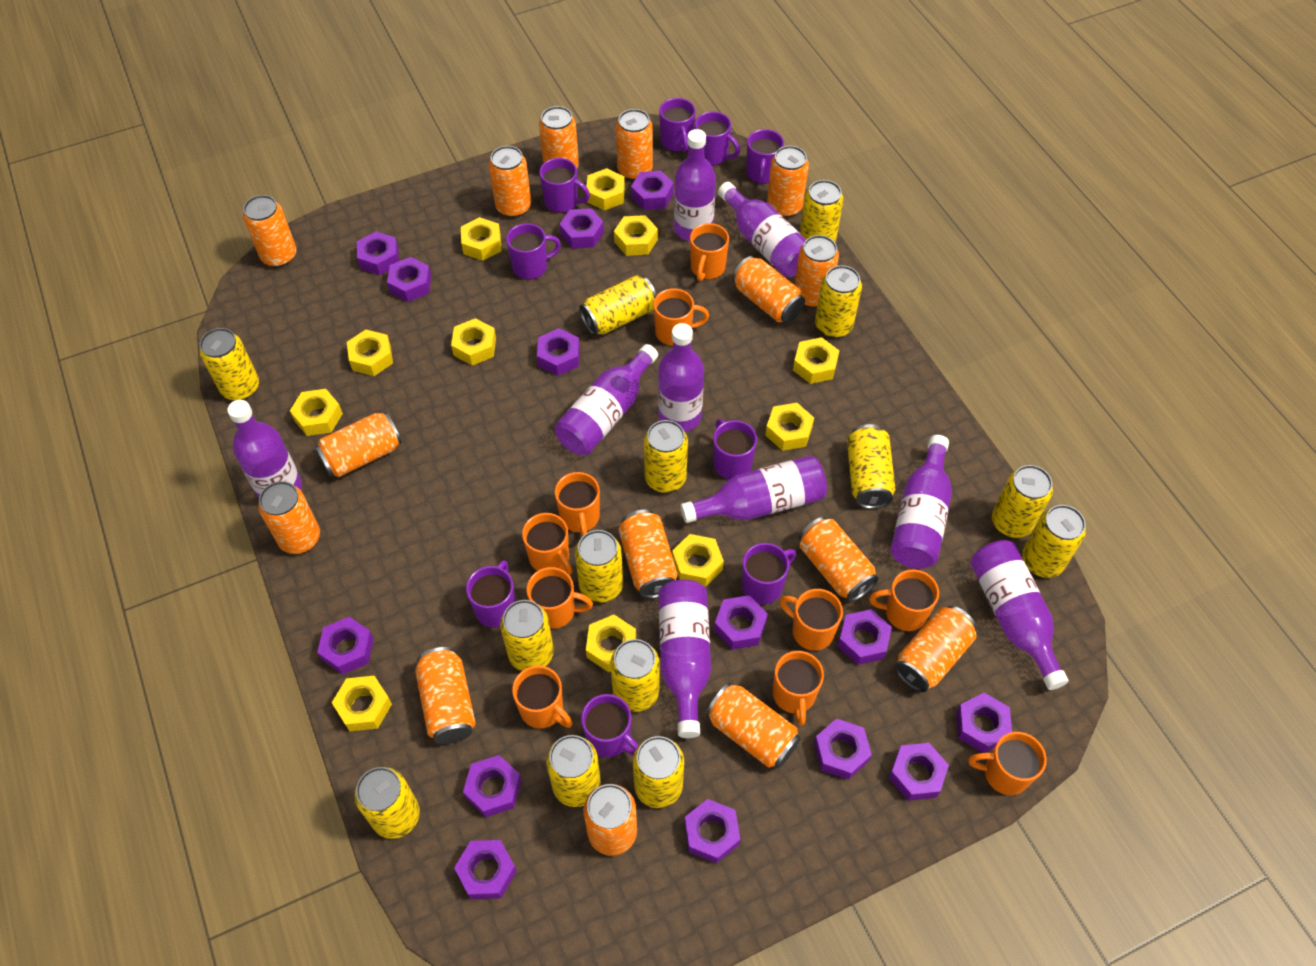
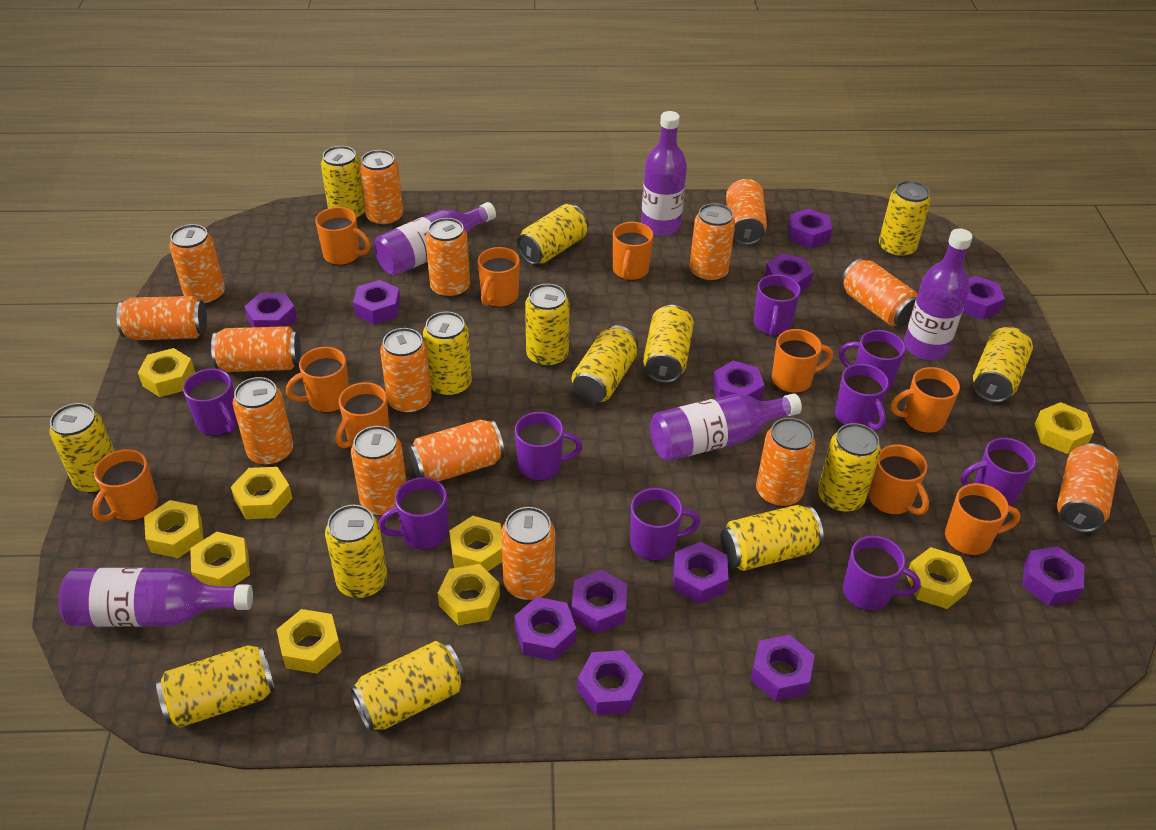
purple bottle: [227,400,302,498] [555,344,658,455] [658,323,704,432] [659,580,711,738] [674,129,716,241] [680,455,827,523] [718,182,806,277] [890,435,952,569] [970,540,1069,690] = 9 -> [59,568,253,627] [374,202,496,276] [641,111,687,236] [650,394,802,461] [904,228,973,360] = 5
purple nut: [317,617,374,675] [357,231,399,275] [387,257,431,302] [454,840,517,899] [463,755,522,817] [537,328,580,376] [560,208,604,249] [631,170,674,210] [684,799,741,863] [714,595,768,650] [814,718,872,780] [837,609,892,665] [889,743,949,801] [956,693,1012,753] = 14 -> [244,292,297,327] [353,280,401,324] [515,597,576,661] [571,570,627,634] [577,650,643,715] [673,542,728,604] [712,361,765,401] [750,635,815,701] [764,254,813,292] [788,208,832,248] [962,276,1005,320] [1023,546,1084,606] = 12
yellow nut: [290,389,343,436] [332,676,392,731] [347,330,393,376] [451,318,496,366] [461,217,502,261] [586,168,625,211] [586,615,636,672] [614,215,658,256] [672,534,724,587] [765,403,814,451] [793,337,839,384] = 11 -> [138,348,195,397] [144,500,204,558] [190,532,250,586] [231,467,292,519] [276,609,341,674] [438,564,500,625] [449,516,502,571] [906,547,972,609] [1035,402,1094,454] = 9

